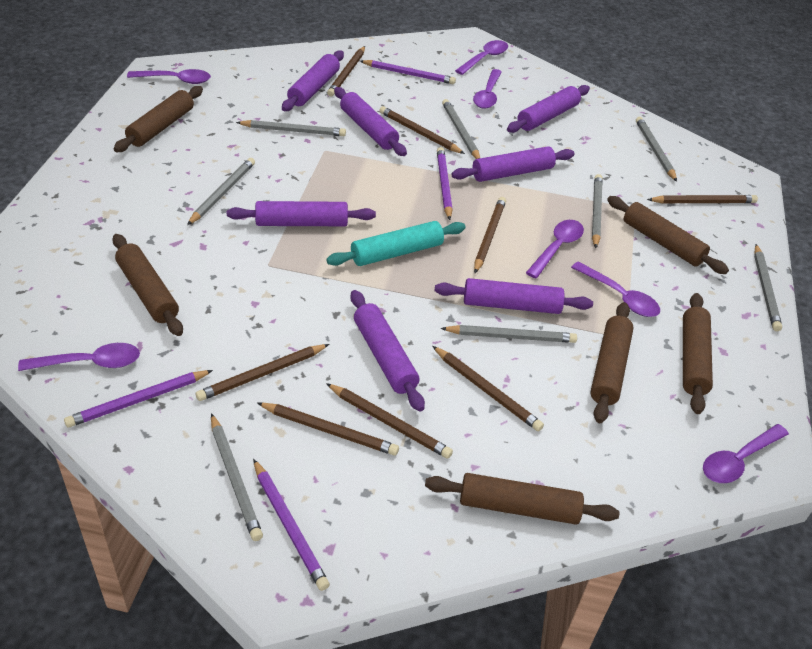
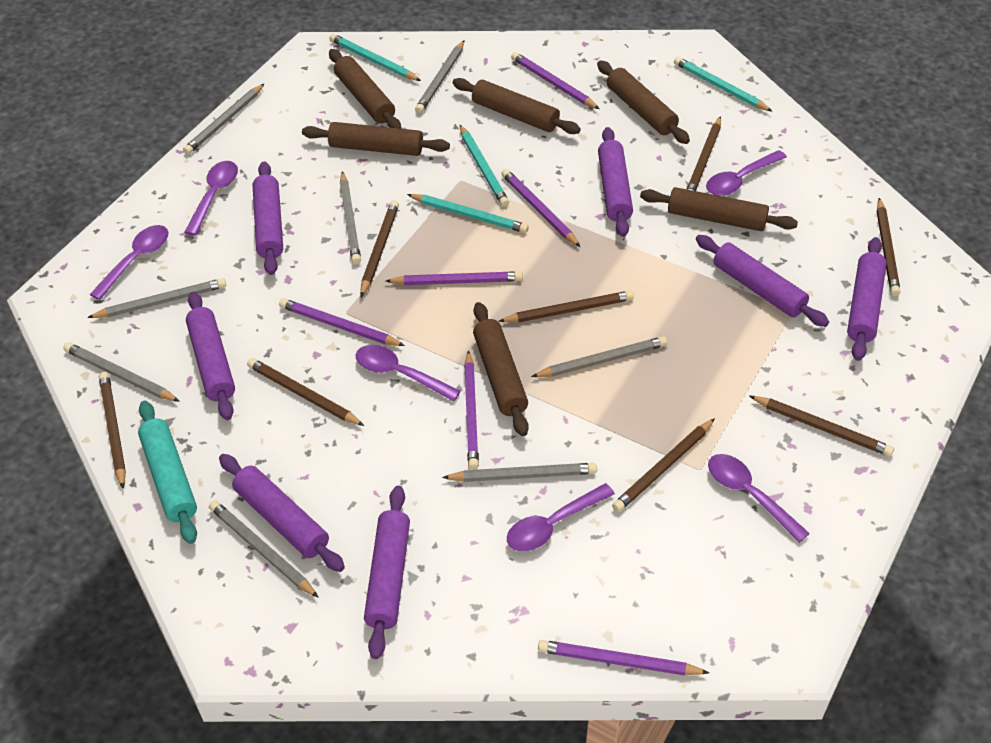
purple pencil: [64,370,213,428] [253,459,330,591] [360,60,456,84] [437,147,452,220] = 4 -> [279,298,405,346] [386,271,523,285] [464,350,479,470] [501,169,580,247] [511,52,599,109] [538,640,709,676] = 6
purple spoon: [18,343,140,371] [127,69,211,84] [455,40,508,75] [473,69,502,109] [526,220,584,279] [571,261,660,317] [703,424,789,483] = 7 -> [89,225,168,300] [184,161,238,236] [356,345,461,401] [507,483,615,551] [706,150,787,196] [708,454,810,543] = 6
turquoise pencil: none = 0 -> [330,34,421,81] [407,194,529,233] [460,125,509,207] [674,56,773,112] = 4

